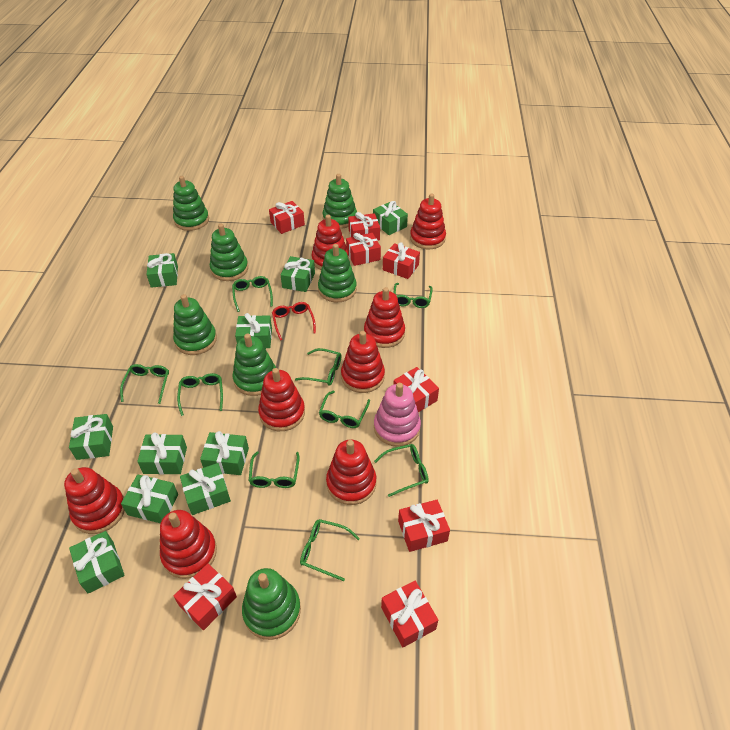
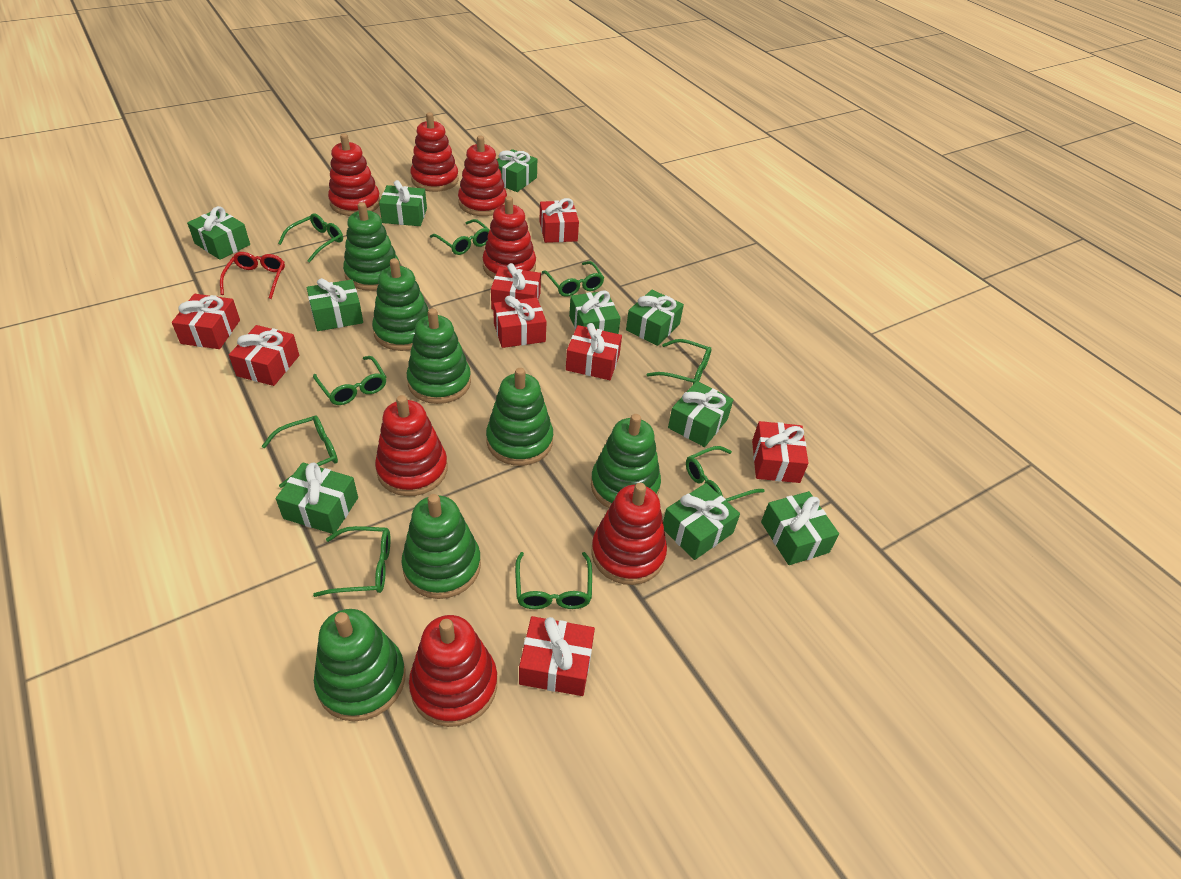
pink stacking toy: [374,383,421,447] = 1 -> none = 0
red stacking toy: [64,467,125,534] [160,510,217,579] [258,368,305,431] [312,215,349,270] [326,440,376,505] [341,331,385,393] [364,287,405,348] [410,193,446,249] = 8 -> [328,133,380,216] [375,395,448,496] [409,615,497,727] [410,112,459,192] [458,135,507,216] [483,196,536,279] [591,483,667,585] = 7

